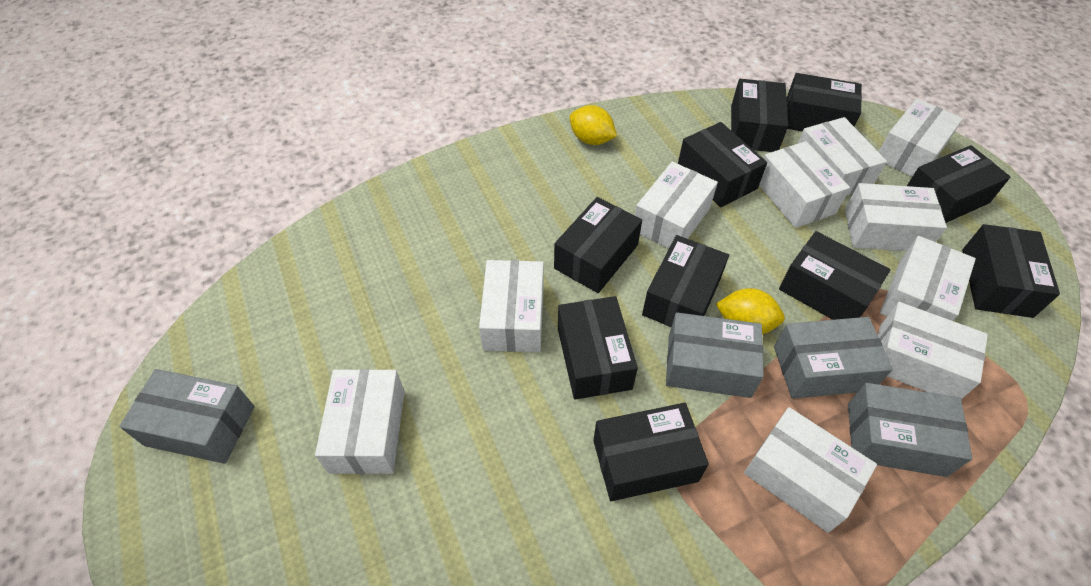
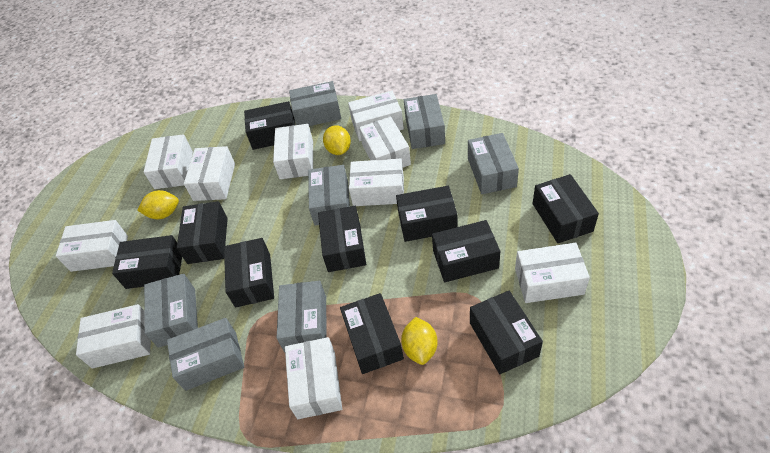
grey box: [119,369,255,464] [666,312,764,398] [774,317,893,399] [848,383,972,477] = 4 -> [144,274,198,348] [167,318,244,391] [277,281,327,353] [289,81,341,126] [308,165,350,225] [404,94,445,149] [468,133,519,194] = 7
yellow lemon: [570,105,617,145] [716,288,785,334] = 2 -> [137,190,179,219] [323,125,351,155] [401,317,438,365] = 3

